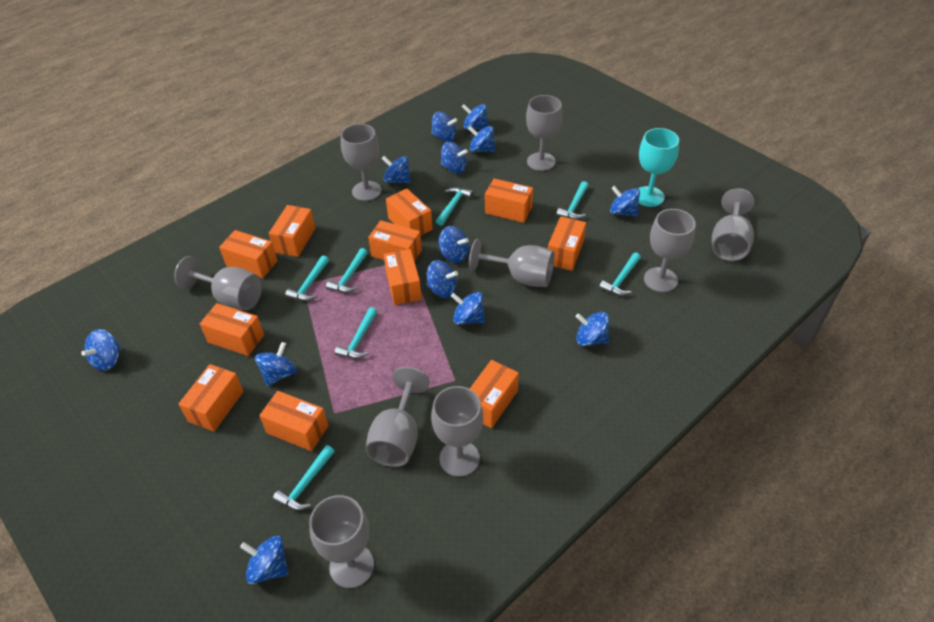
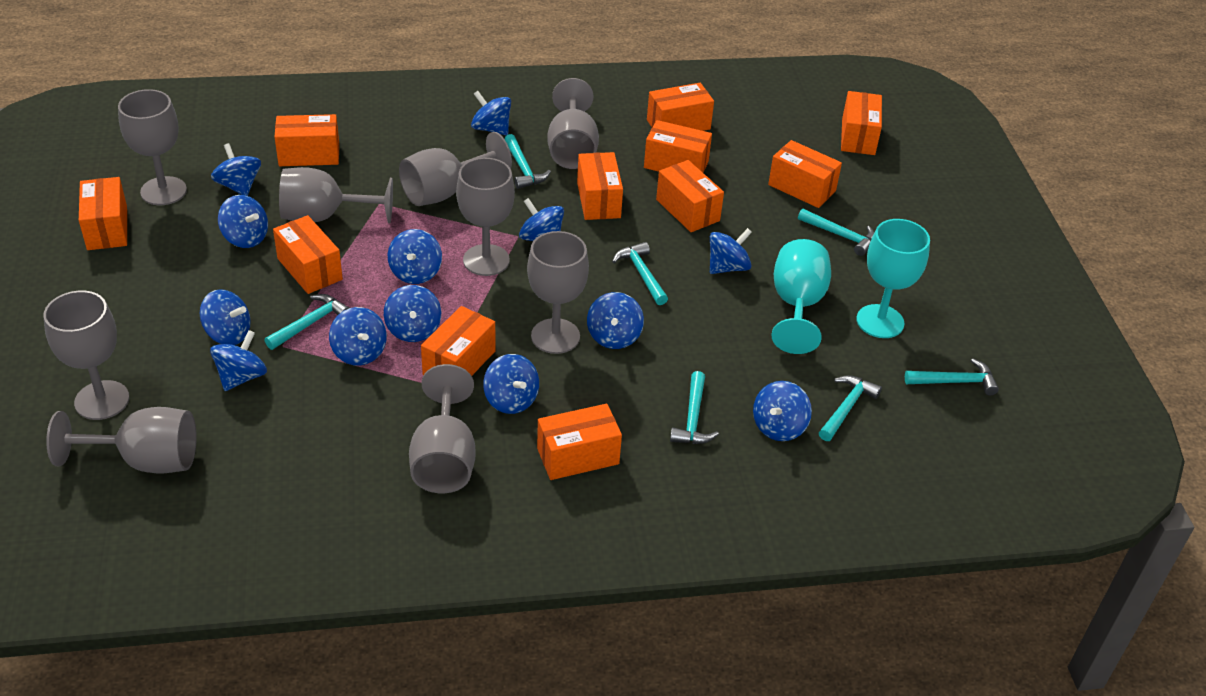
turquoise goblet: [638,128,679,207] = 1 -> [771,239,831,354] [856,219,930,338] = 2

